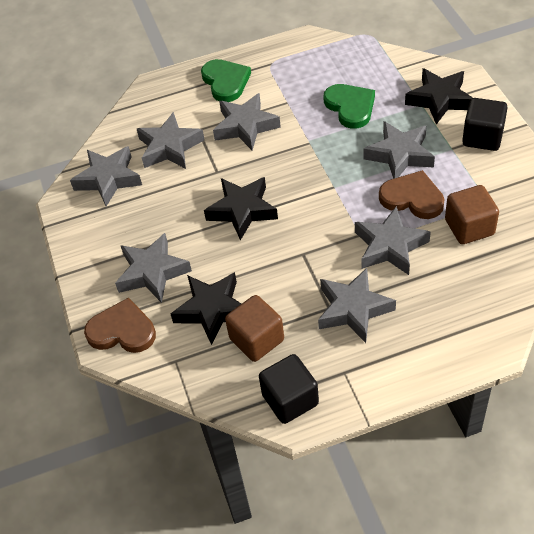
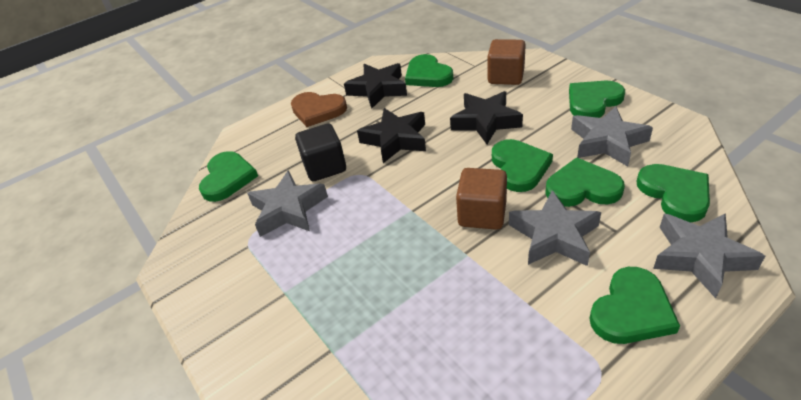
black cube: [259,354,319,424] [462,98,508,151] = 2 -> [295,124,346,181] = 1
brown heart: [84,297,156,353] [379,170,444,219] = 2 -> [291,92,347,127] = 1
green heart: [201,59,251,102] [323,84,375,129] = 2 -> [199,151,258,202] [405,54,453,87] [492,139,553,192] [545,158,625,207] [569,81,625,118] [590,267,680,344] [637,164,710,222] = 7
grey star: [70,146,142,206] [115,233,192,303] [137,112,205,169] [213,93,281,150] [318,268,396,343] [355,206,431,275] [364,121,435,179] = 7 -> [247,170,328,237] [509,190,601,266] [571,107,653,167] [653,213,765,298] = 4

